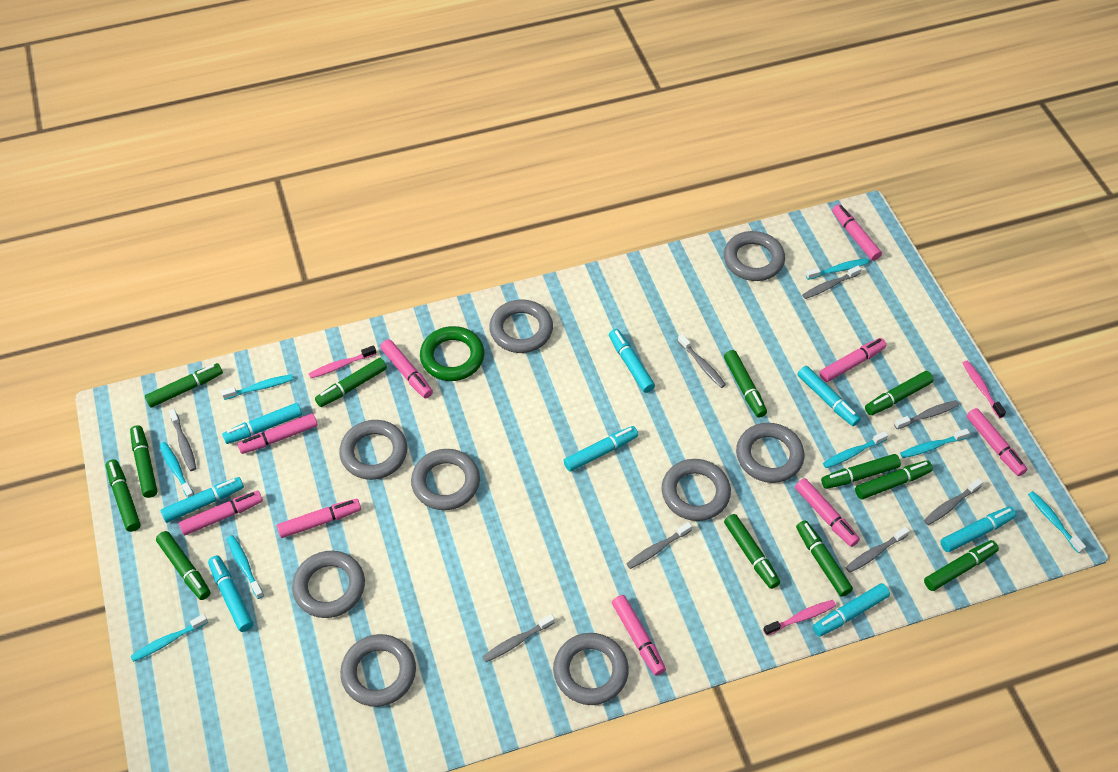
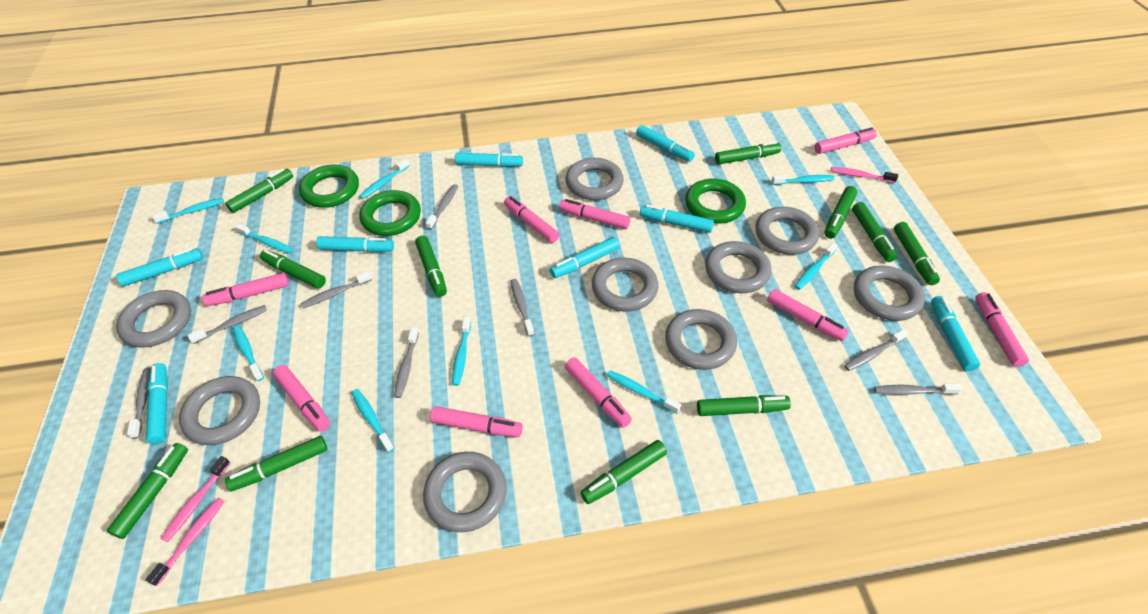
green marker: [106,459,141,532] [130,425,157,498] [145,363,223,408] [156,531,211,600] [315,358,387,407] [724,350,767,418] [724,514,780,589] [796,520,853,597] [821,454,901,489] [855,460,933,499] [865,371,934,415] [924,540,999,591] = 12 -> [107,443,188,539] [225,168,293,213] [225,436,327,492] [260,250,326,289] [415,236,447,297] [580,440,667,504] [697,395,791,416] [715,141,781,164] [824,186,857,239] [852,202,897,262] [894,222,940,285] = 11
green ring: [420,326,484,381] = 1 -> [299,165,359,208] [359,190,421,236] [685,179,746,224] = 3
turquoise toothbrush: [131,614,208,662] [159,442,194,498] [221,374,294,400] [227,535,264,599] [806,258,869,280] [823,431,888,468] [900,429,970,458] [1028,491,1086,553] = 8 -> [152,198,224,224] [232,325,264,381] [235,224,293,253] [351,389,394,452] [359,159,409,199] [452,316,471,386] [607,370,681,414] [772,175,835,185] [795,243,838,290] = 9

